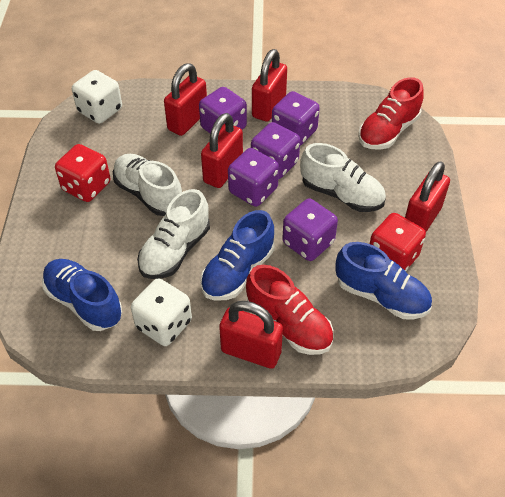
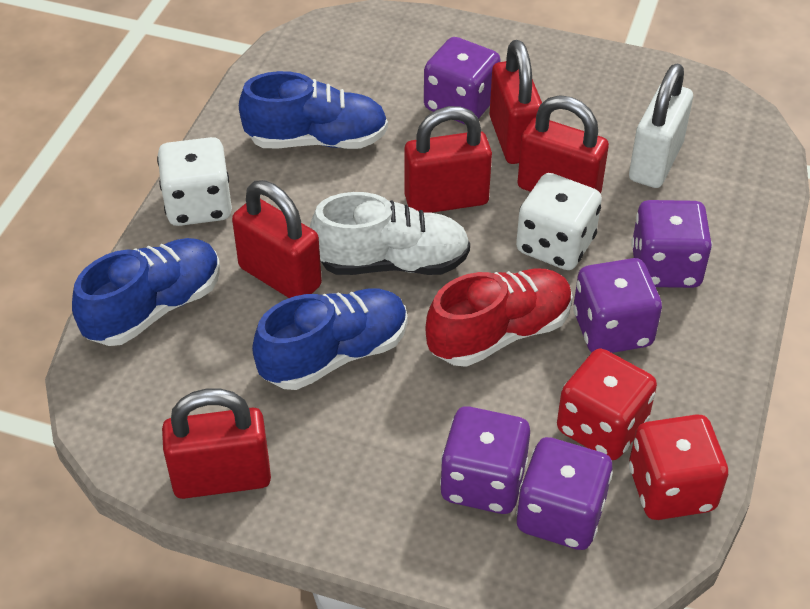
red shoe: [246,265,333,355] [358,77,424,150] = 2 -> [425,269,573,367] = 1
white padlock: none = 0 -> [629,63,693,188] = 1
white shoe: [113,154,182,216] [137,189,210,279] [300,143,386,212] = 3 -> [310,192,470,275] = 1

